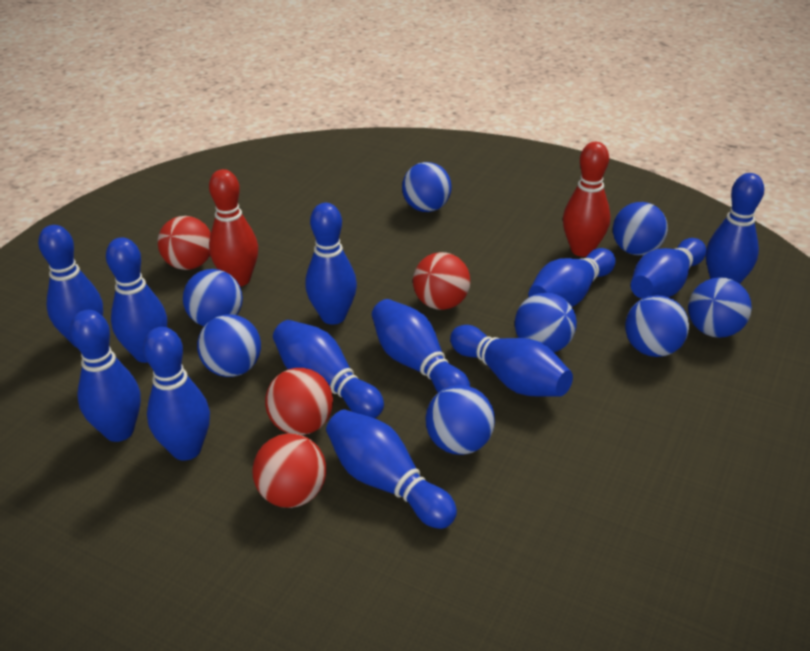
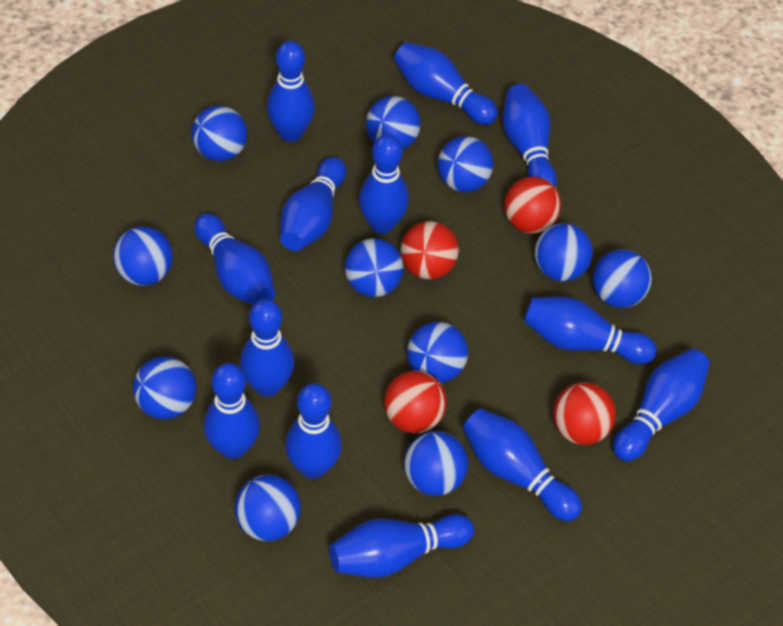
blue ball: [183,269,243,326] [197,314,261,377] [402,162,452,212] [426,385,495,455] [515,293,577,352] [613,202,668,255] [625,295,689,357] [688,277,752,338] = 8 -> [113,226,173,286] [133,356,196,419] [192,105,247,161] [235,474,301,541] [345,238,404,297] [366,96,421,149] [404,431,468,496] [407,322,468,383] [438,136,493,192] [535,223,593,281] [593,249,652,308] = 11
blue bowling pin: [38,225,103,347] [70,310,141,442] [106,237,167,363] [143,327,210,461] [273,320,384,418] [305,203,357,325] [326,410,457,529] [372,299,470,392] [450,325,573,397] [528,248,616,307] [631,238,706,299] [706,173,764,284] = 12 -> [194,213,275,305] [204,363,260,459] [240,299,294,397] [267,41,315,142] [280,157,346,251] [285,383,342,479] [329,514,474,578] [359,134,409,234] [394,42,498,125] [463,408,582,521] [503,84,557,187] [524,297,657,364] [613,348,710,461] = 13
red bowling pin: [209,169,258,287] [563,142,610,257] = 2 -> none = 0

